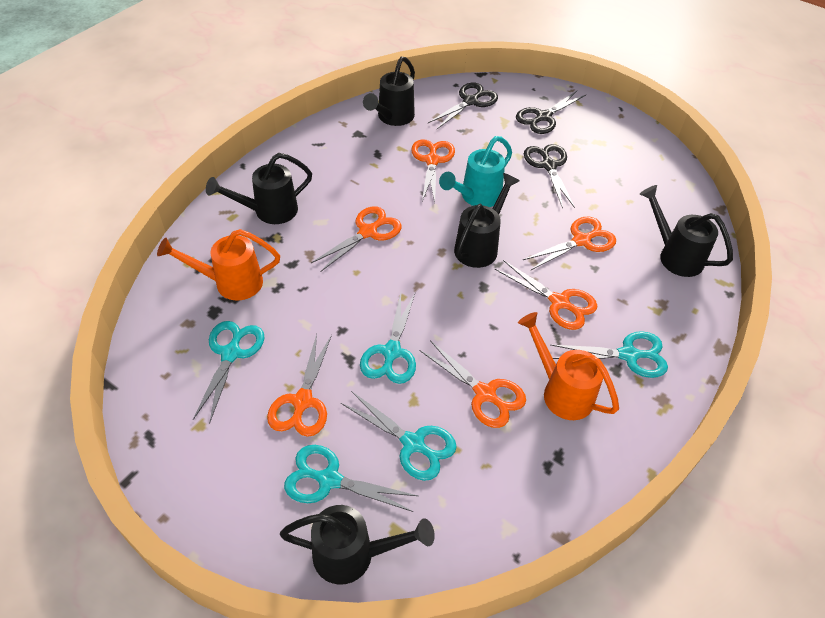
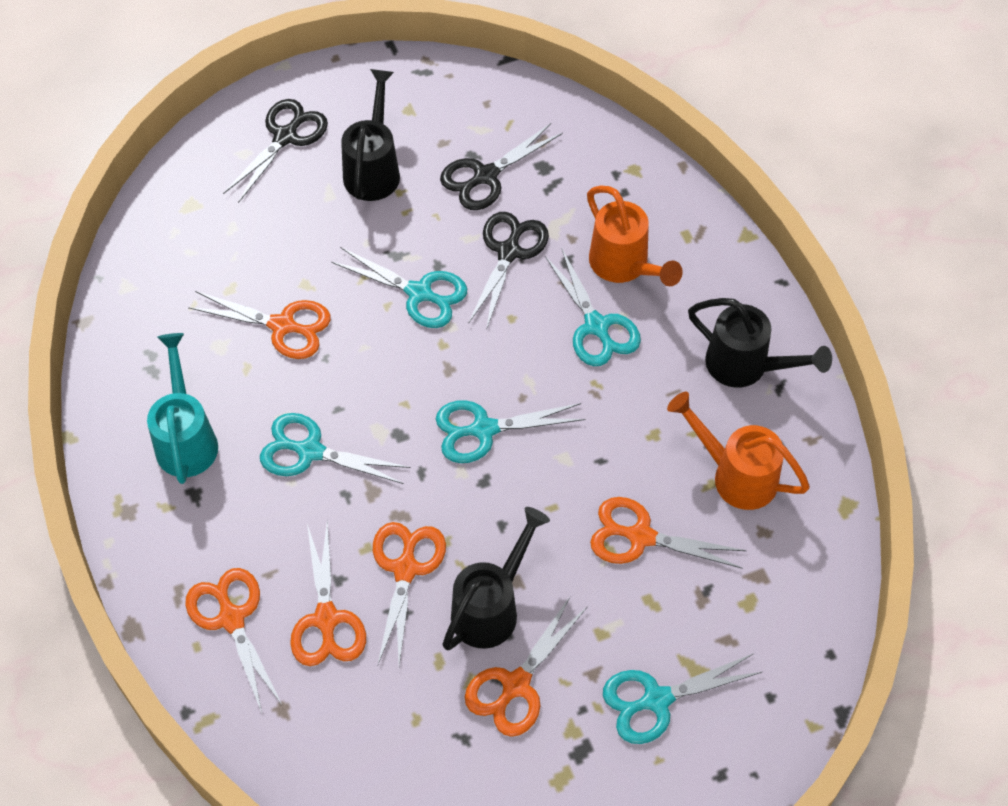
black watering can: [206,153,312,224] [280,505,435,585] [363,56,415,126] [454,173,519,268] [640,185,733,277] = 5 -> [341,69,400,201] [442,507,550,650] [688,298,832,387] = 3

